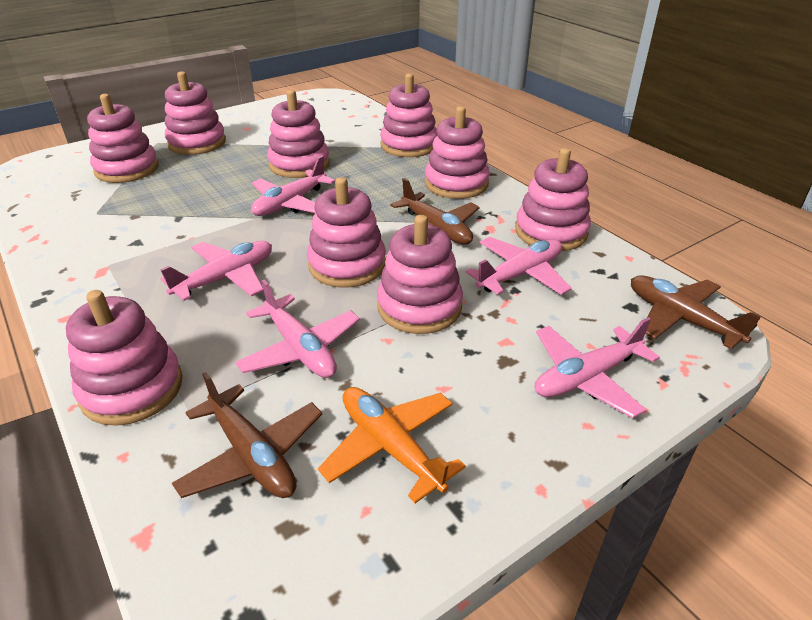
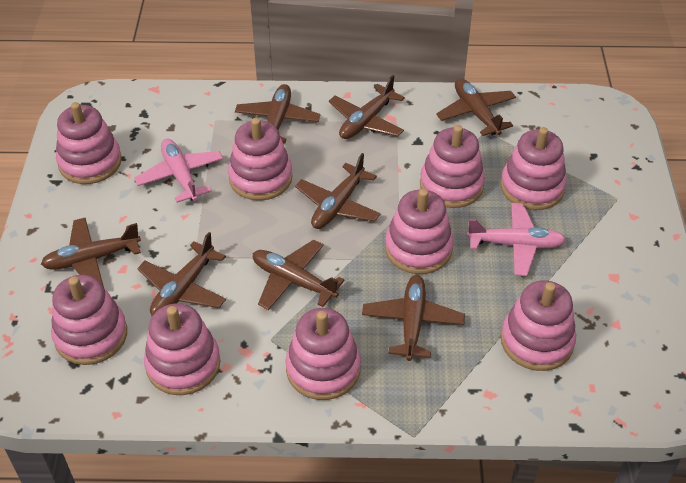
brown plane: [172,372,322,498] [390,178,480,245] [631,275,761,349] = 3 -> [41,218,141,287] [137,232,226,316] [235,84,320,143] [253,240,345,310] [295,153,381,229] [329,75,405,139] [362,275,465,361] [436,78,516,136] = 8
orange plane: [318,387,466,503] = 1 -> none = 0
pink plane: [160,241,272,301] [235,280,360,378] [251,156,335,216] [466,237,572,295] [535,317,660,418] = 5 -> [134,138,223,203] [466,203,566,276] = 2

